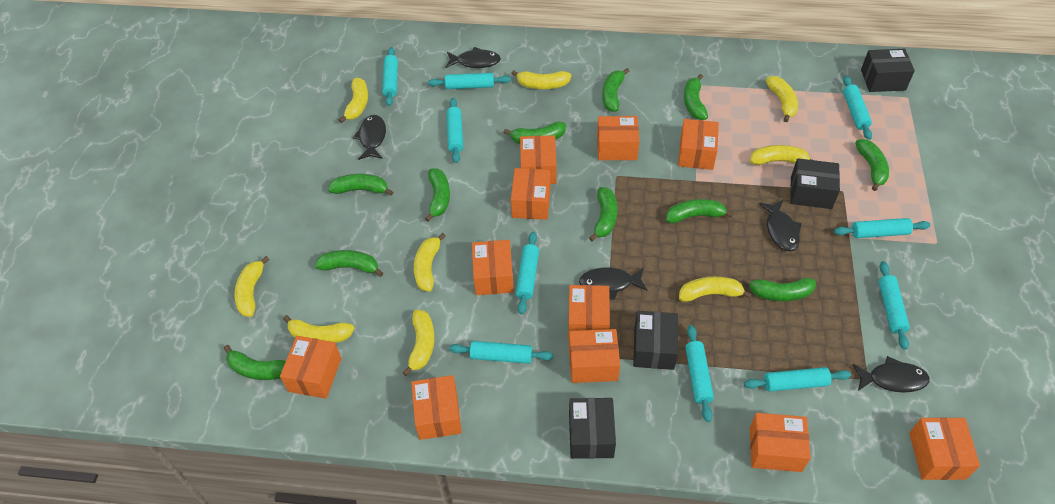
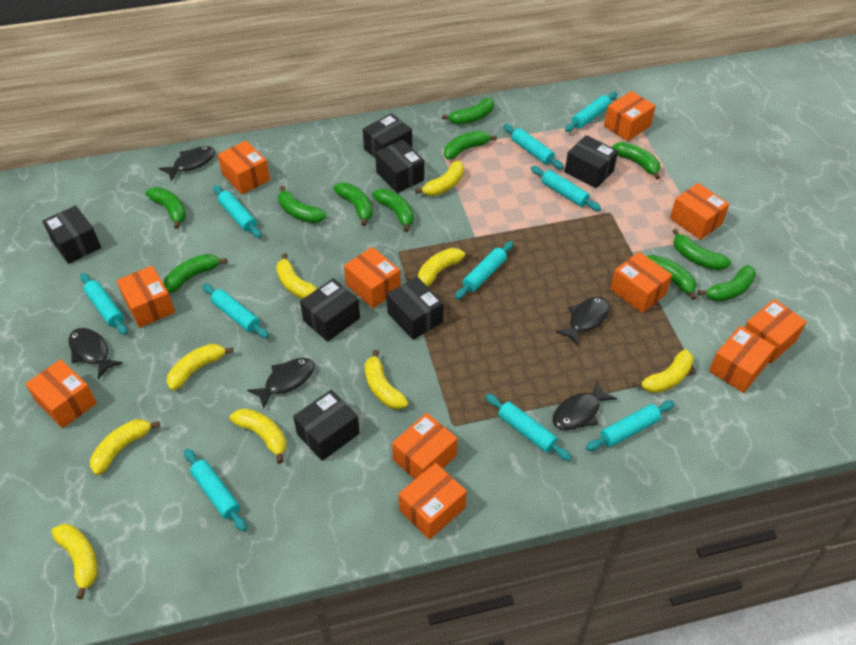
black box: [569,398,616,459] [633,311,678,370] [790,158,840,209] [861,49,915,92] = 4 -> [42,205,101,264] [293,389,360,461] [300,278,360,342] [363,113,412,158] [375,140,424,193] [387,277,444,340] [565,135,618,188] = 7

